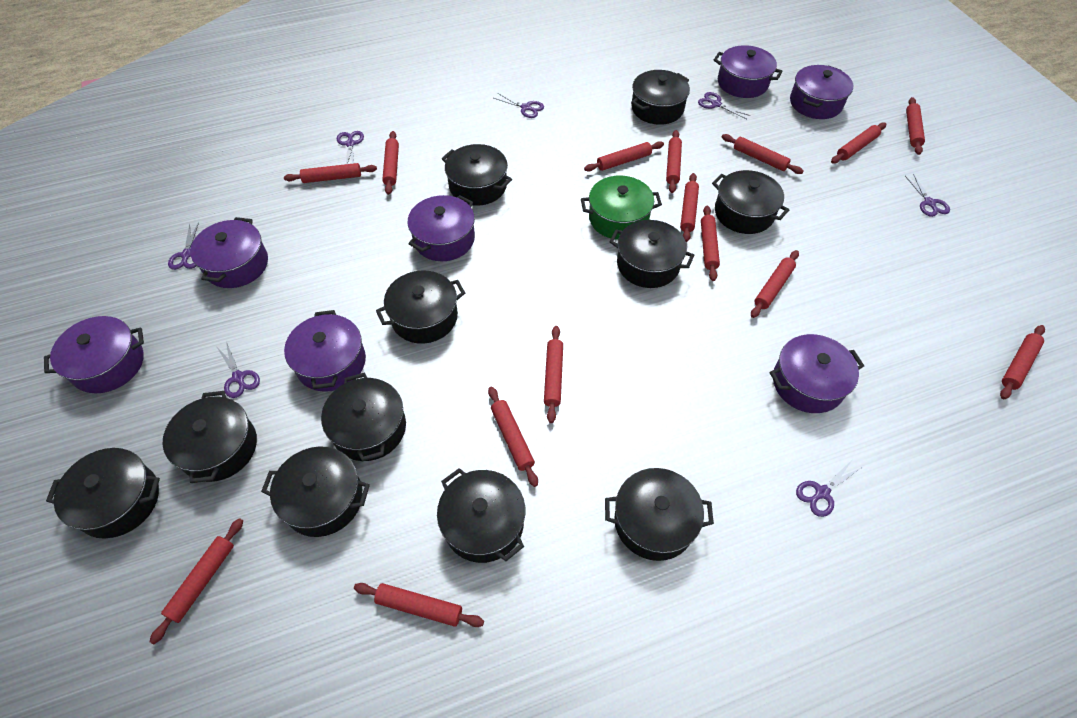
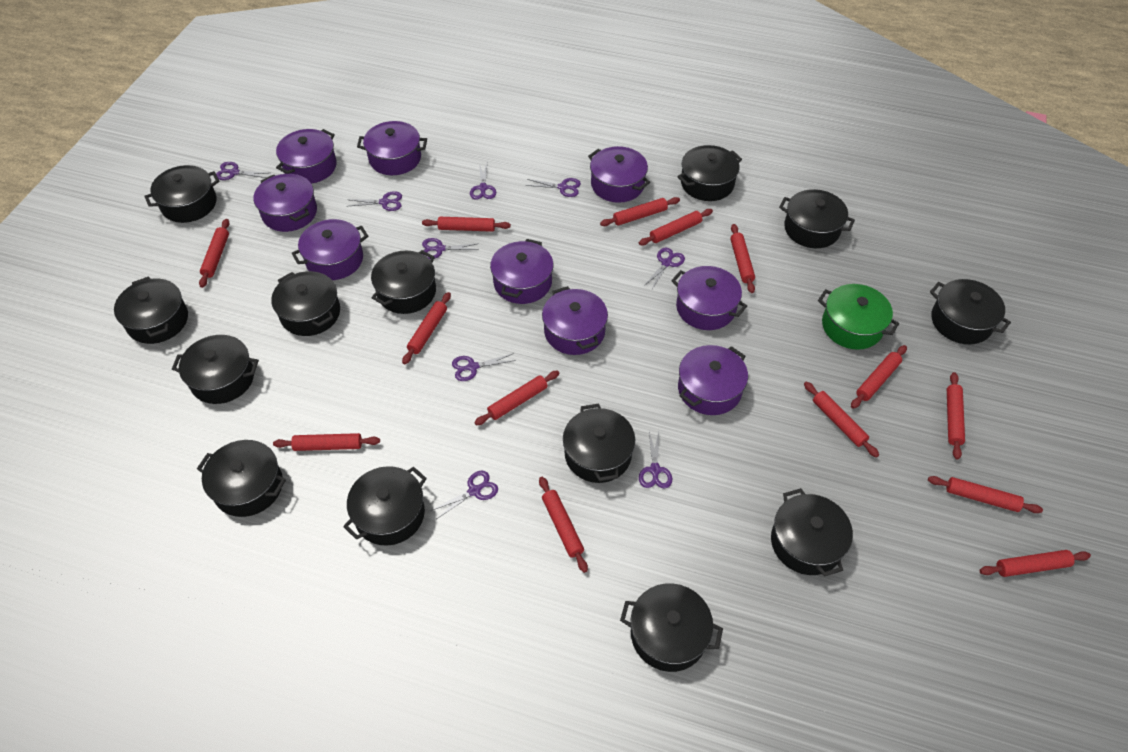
black pot: [46,448,160,539] [163,391,257,483] [261,447,370,537] [321,373,406,462] [376,271,465,344] [437,468,525,563] [442,144,512,206] [605,468,714,561] [609,220,694,288] [631,70,690,125] [712,170,789,234] = 11 -> [114,277,188,344] [144,165,220,223] [172,335,259,404] [197,440,286,517] [271,271,340,336] [343,466,427,546] [371,250,436,314] [563,403,635,483] [620,583,723,672] [677,145,742,201] [771,488,853,576] [779,189,855,248] [930,279,1011,344] = 13
purple pot: [44,316,144,393] [190,217,268,288] [284,310,366,392] [408,195,475,261] [713,45,783,98] [770,334,864,413] [790,65,853,119] = 7 -> [254,174,317,232] [276,129,337,184] [292,219,368,280] [357,121,427,175] [490,239,553,304] [542,286,608,355] [588,146,650,203] [671,266,747,330] [678,345,748,415] = 9
purple scissors: [168,222,199,270] [218,342,260,398] [337,131,364,164] [494,93,544,118] [698,92,751,119] [796,458,862,517] [905,174,950,217] = 7 -> [216,162,267,180] [349,191,402,211] [422,238,479,259] [431,471,498,519] [452,353,516,381] [470,163,496,200] [526,178,581,197] [639,432,672,488] [644,247,685,289] = 9
red rolling pin: [149,518,243,644] [284,163,377,183] [354,583,484,627] [382,131,399,195] [488,386,538,487] [544,326,563,423] [584,141,664,171] [666,130,682,193] [680,173,699,242] [701,206,720,281] [722,134,804,174] [751,250,799,318] [831,122,886,164] [906,97,925,155] [1000,325,1045,399] = 15 -> [199,219,229,288] [273,433,380,451] [402,292,451,364] [422,217,511,232] [474,370,559,425] [539,477,588,573] [600,197,680,226] [639,209,713,246] [730,224,755,293] [804,382,879,457] [851,345,907,409] [928,476,1043,513] [947,372,965,460] [979,550,1091,577] = 14

